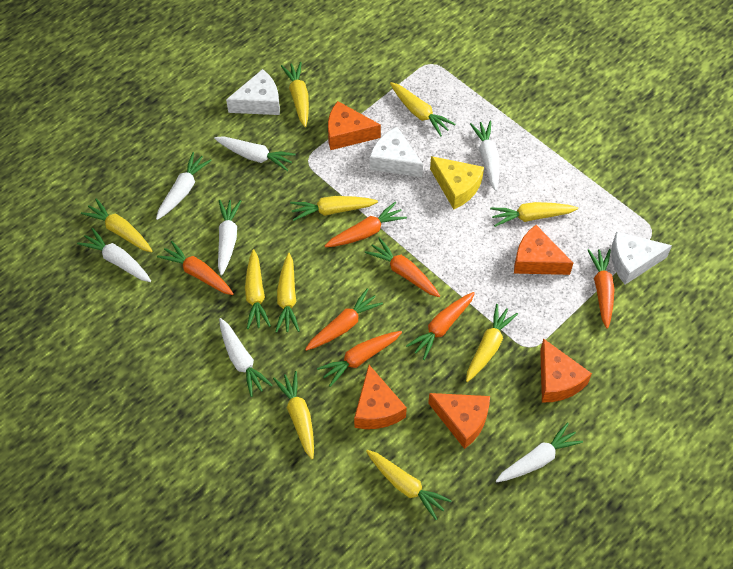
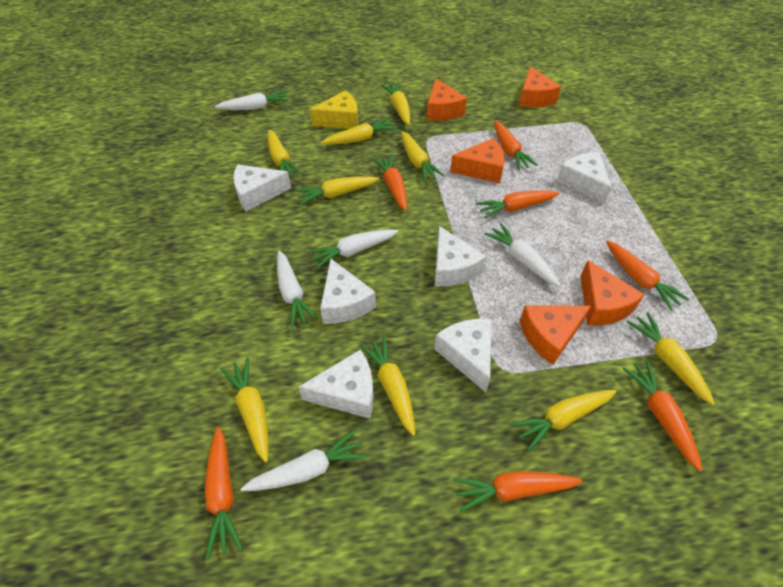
white carrot: [77,228,151,282] [156,152,212,220] [214,136,296,171] [218,200,241,275] [219,318,273,397] [470,121,499,191] [496,423,583,482] = 7 -> [215,90,289,110] [241,429,367,491] [277,251,318,328] [308,229,399,268] [484,223,561,287] = 5
white cheese: [226,69,280,115] [370,127,423,177] [611,231,672,285] = 3 -> [233,164,291,211] [299,350,373,419] [320,259,376,324] [435,226,486,287] [435,319,492,392] [557,152,612,204] = 6
yellow carrot: [81,198,153,252] [245,249,271,329] [273,371,314,459] [275,253,300,333] [281,62,309,127] [290,196,378,221] [366,450,452,520] [390,82,455,136] [466,304,518,382] [490,202,578,227] = 10 -> [220,357,269,463] [268,129,302,177] [295,176,379,205] [321,118,396,145] [359,335,415,436] [381,82,410,125] [401,131,444,182] [511,390,617,451] [627,312,715,405] = 9

